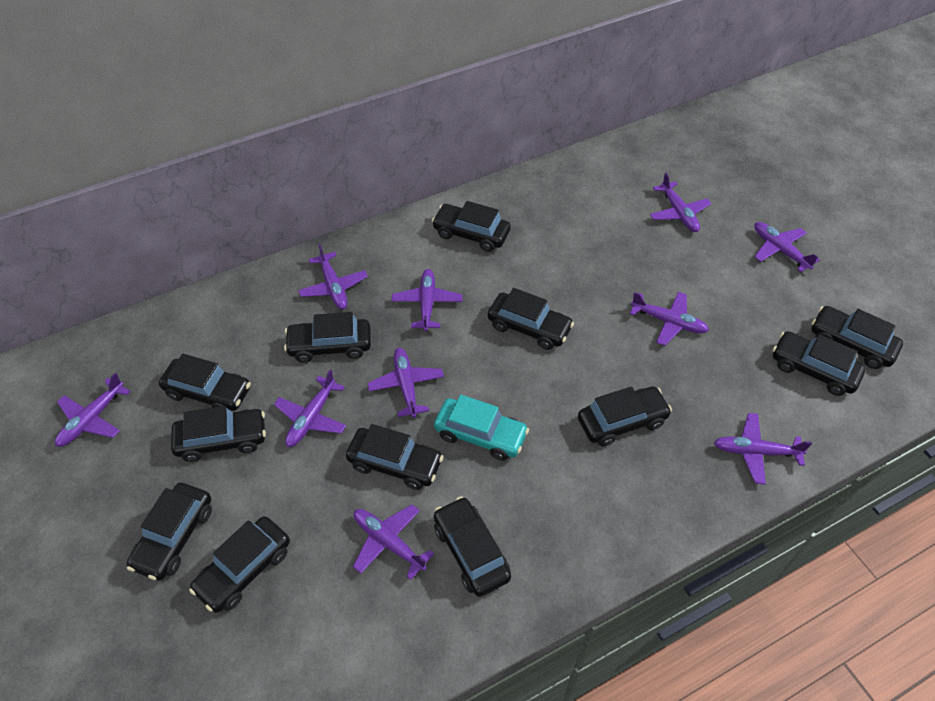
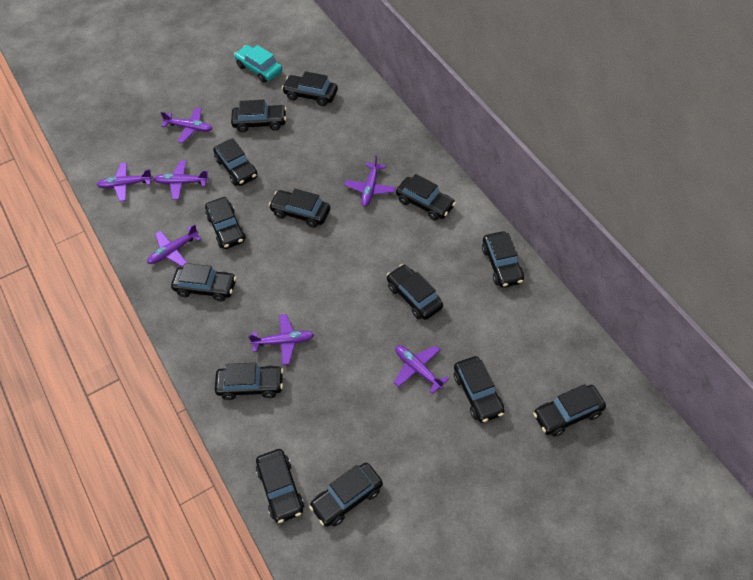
black car: [127,483,212,581] [159,354,251,411] [171,406,266,462] [189,516,290,613] [284,312,371,363] [346,424,444,490] [432,201,511,252] [434,496,511,597] [488,288,574,350] [578,386,672,446] [773,331,866,396] [811,306,903,369] = 12 -> [171,263,236,302] [205,197,246,249] [213,138,257,186] [215,363,283,400] [231,100,287,132] [256,449,304,523] [269,189,330,228] [282,71,338,106] [309,463,383,527] [387,264,443,320] [396,174,456,220] [454,356,504,423] [482,231,524,288] [533,384,606,437] = 14
purple plane: [55,373,131,447] [274,369,346,447] [298,244,368,309] [353,504,434,580] [367,348,444,418] [392,269,463,331] [630,292,709,346] [650,173,711,232] [714,413,812,485] [754,222,820,272] = 10 -> [97,162,153,202] [147,224,201,267] [154,160,209,200] [160,107,213,143] [248,314,314,365] [345,155,396,207] [394,345,449,394] = 7

